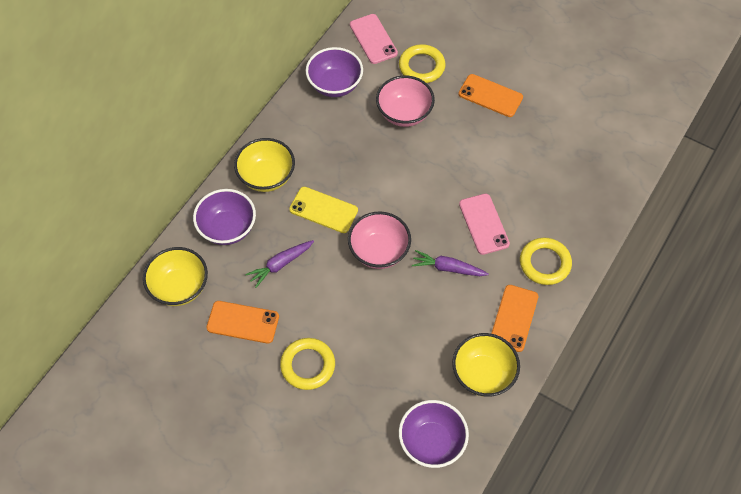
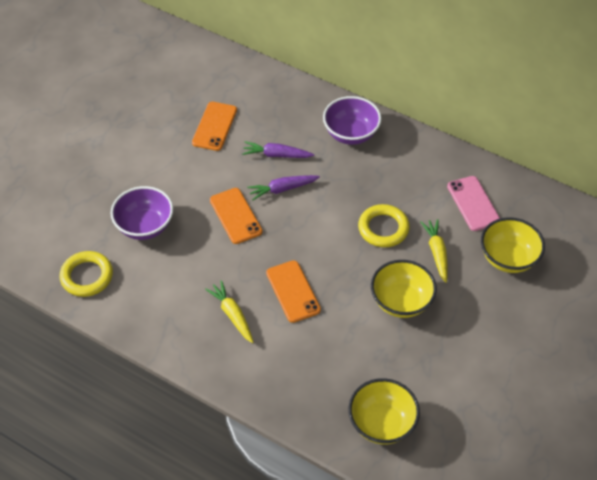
pink bowl: [348,212,411,269] [376,76,435,127] = 2 -> none = 0
pink phone: [350,14,398,64] [459,194,510,255] = 2 -> [447,176,500,231] = 1
purple bowl: [193,189,256,245] [306,47,363,97] [399,400,469,468] = 3 -> [110,186,173,240] [323,96,381,145] = 2
yellow carrot: none = 0 -> [205,280,253,343] [421,219,448,283] = 2
yellow phone: [289,187,358,233] = 1 -> none = 0
yellow ring: [280,338,335,390] [399,44,446,83] [520,238,572,285] = 3 -> [59,251,113,297] [358,204,410,247] = 2

